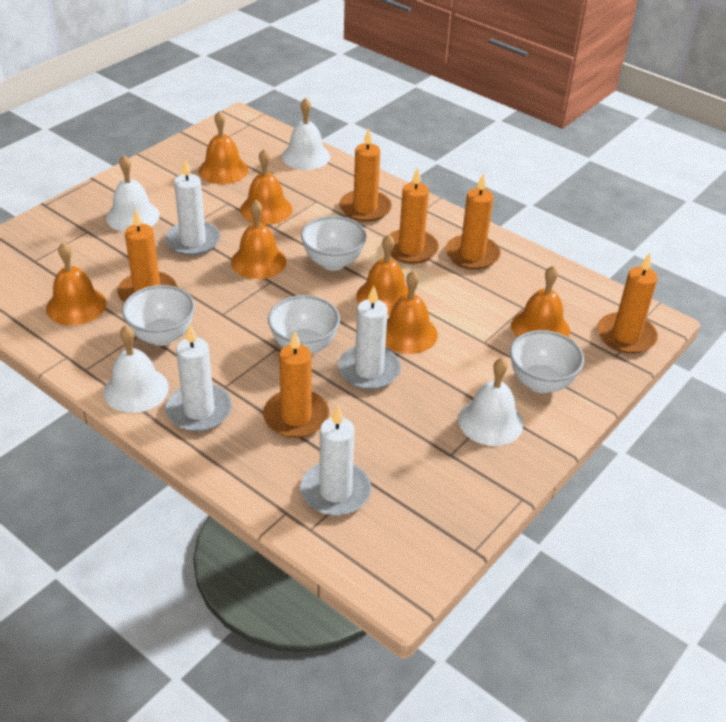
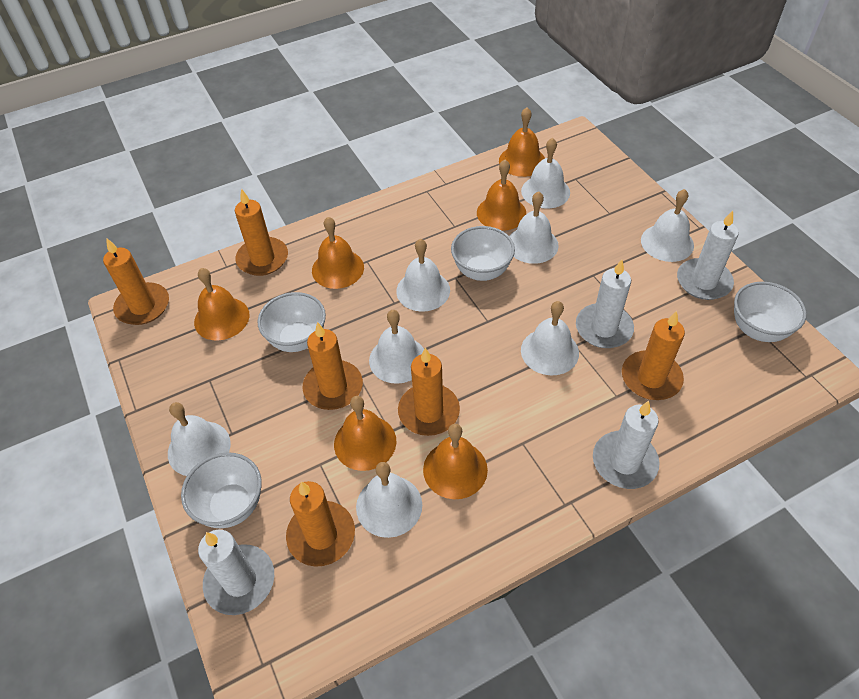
orange bell: [46,242,106,325] [199,111,248,184] [231,200,287,279] [240,149,292,225] [356,235,409,316] [385,270,438,354] [511,266,570,338] = 7 -> [194,268,250,340] [312,217,364,289] [334,396,396,471] [423,424,488,499] [477,160,526,231] [499,107,545,177] = 6
white bell: [104,325,169,413] [106,155,160,232] [282,98,330,170] [458,358,523,446] = 4 -> [168,402,231,476] [356,462,422,538] [369,310,424,384] [396,239,450,312] [510,191,559,264] [521,138,570,208] [521,301,579,375] [641,189,694,262] = 8

